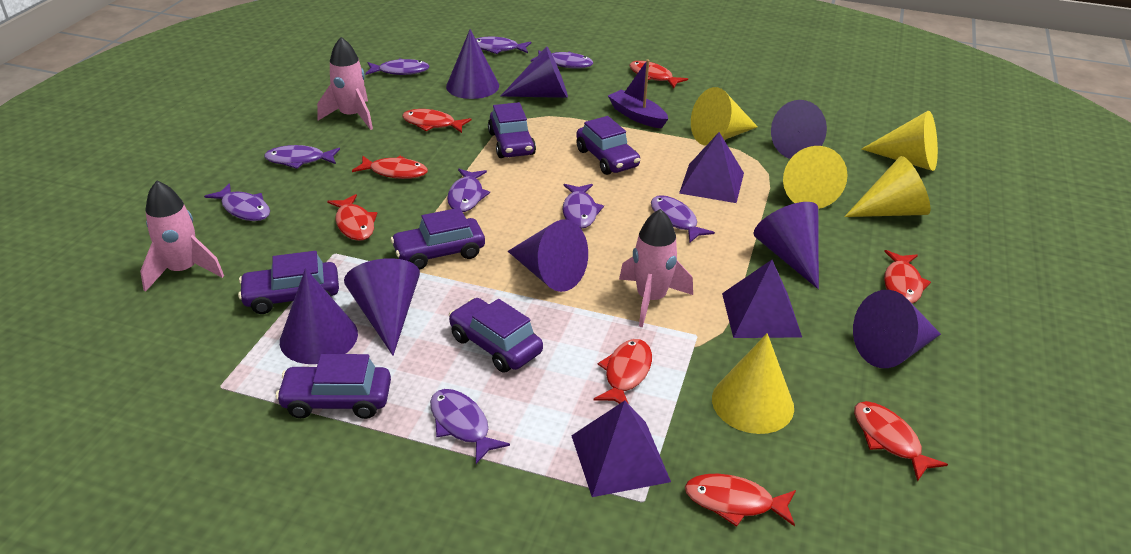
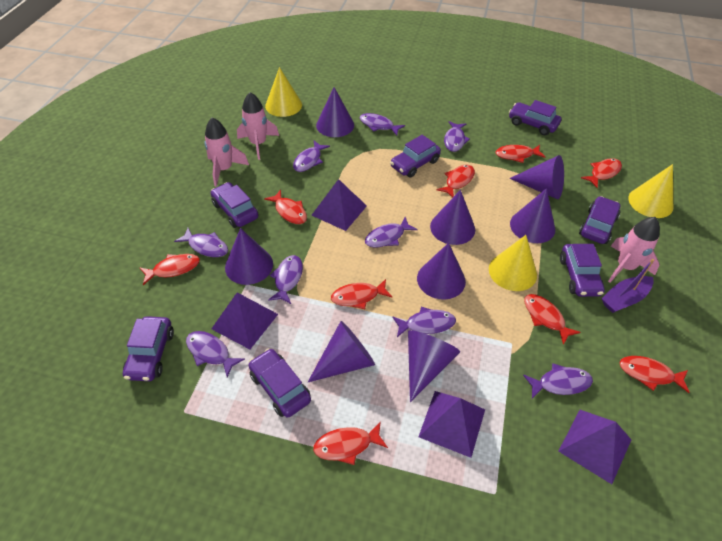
purple car: [238,251,339,314] [276,354,391,419] [391,208,485,270] [449,298,543,373] [488,102,536,158] [576,116,640,175] = 6 -> [123,316,174,381] [211,182,258,228] [248,348,311,418] [390,135,441,177] [509,100,561,135] [560,244,605,297] [579,196,620,244] = 7
purple pyramid: [571,401,671,497] [679,132,744,203] [722,260,802,338] = 3 -> [211,292,278,349] [312,179,367,231] [418,391,485,458] [558,410,631,484] = 4
red fish: [327,194,377,241] [352,156,428,179] [402,109,471,133] [594,339,652,404] [630,61,688,88] [685,474,796,527] [854,401,948,482] [884,250,931,303] = 8 -> [140,254,200,285] [264,190,307,224] [313,421,388,465] [331,279,392,309] [437,164,475,198] [496,145,545,163] [524,294,581,345] [581,158,622,188] [620,356,690,393] = 9
yellow cone: [691,87,758,145] [712,333,794,434] [783,146,848,209] [844,156,930,217] [861,111,938,171] = 5 -> [265,67,302,117] [489,235,537,291] [628,164,673,218] = 3

